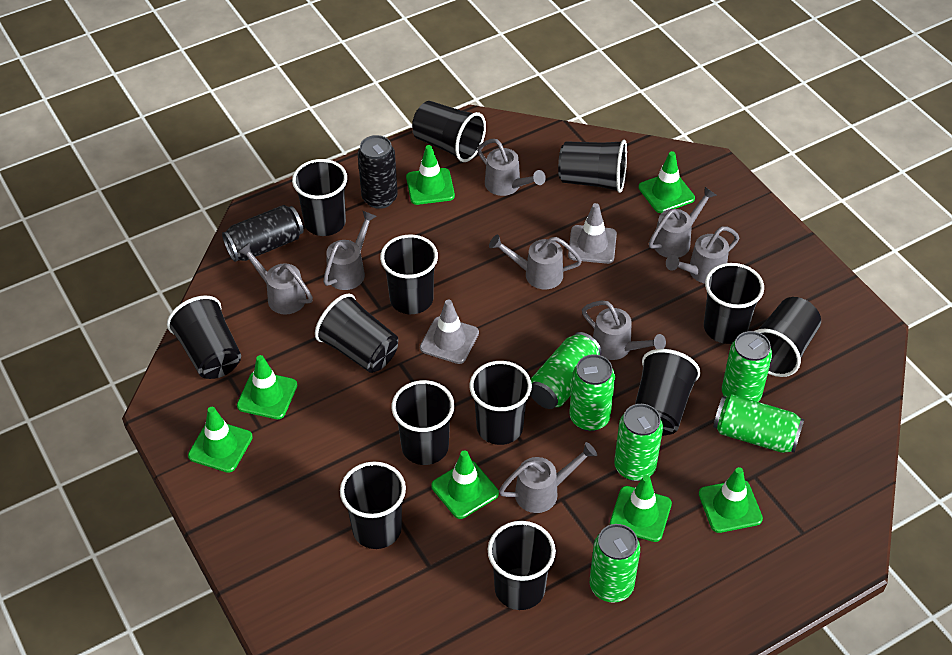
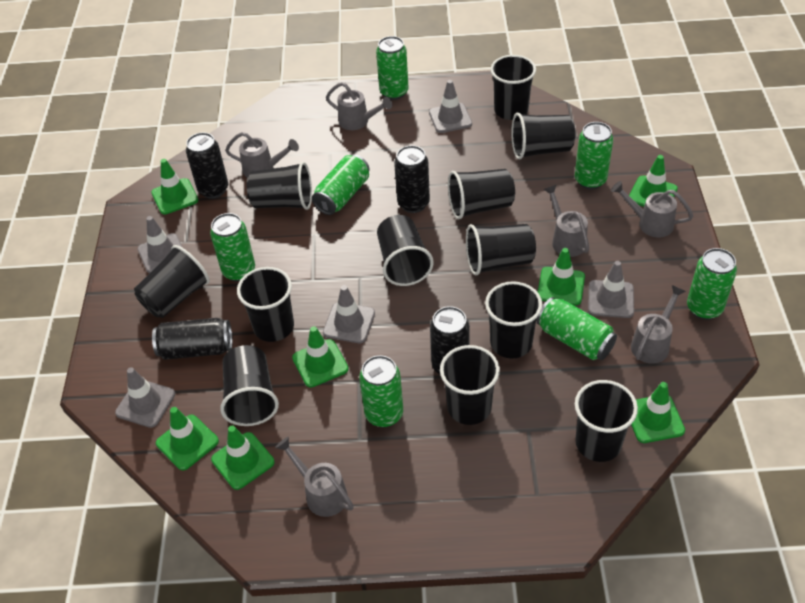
black can: [222,205,303,262] [358,135,398,209] = 2 -> [152,318,232,360] [186,132,228,199] [394,145,430,213] [430,306,470,374] = 4
black cup: [167,295,241,379] [292,159,347,236] [315,293,398,373] [340,462,406,549] [380,235,438,314] [392,380,454,465] [412,101,486,162] [469,361,532,445] [488,521,556,610] [558,140,627,193] [635,349,701,436] [704,263,764,344] [755,297,821,377] = 13 -> [134,245,210,318] [220,345,279,426] [237,267,294,342] [247,162,312,210] [377,215,434,286] [440,345,500,425] [448,169,515,219] [466,224,536,275] [485,281,542,359] [490,55,536,120] [511,113,575,159] [575,380,638,462] = 12
green can: [530,332,602,409] [569,354,615,431] [590,524,640,603] [614,404,663,481] [713,394,804,453] [722,331,772,402] = 6 -> [210,213,255,282] [312,154,370,215] [359,355,403,427] [376,36,409,100] [536,297,617,360] [575,122,613,189] [687,248,737,320] = 7
grey traffic cone: [420,300,479,364] [568,203,617,264] = 2 -> [115,367,175,428] [137,216,183,273] [323,285,375,343] [429,80,472,133] [588,261,634,318] = 5
grey watering can: [237,242,313,314] [323,211,376,290] [477,139,546,196] [489,235,582,289] [499,442,597,513] [582,301,666,360] [649,187,717,258] [666,227,739,283] = 8 -> [225,132,299,177] [275,437,354,517] [326,82,392,130] [543,185,589,257] [611,181,693,237] [631,285,686,364] = 6

